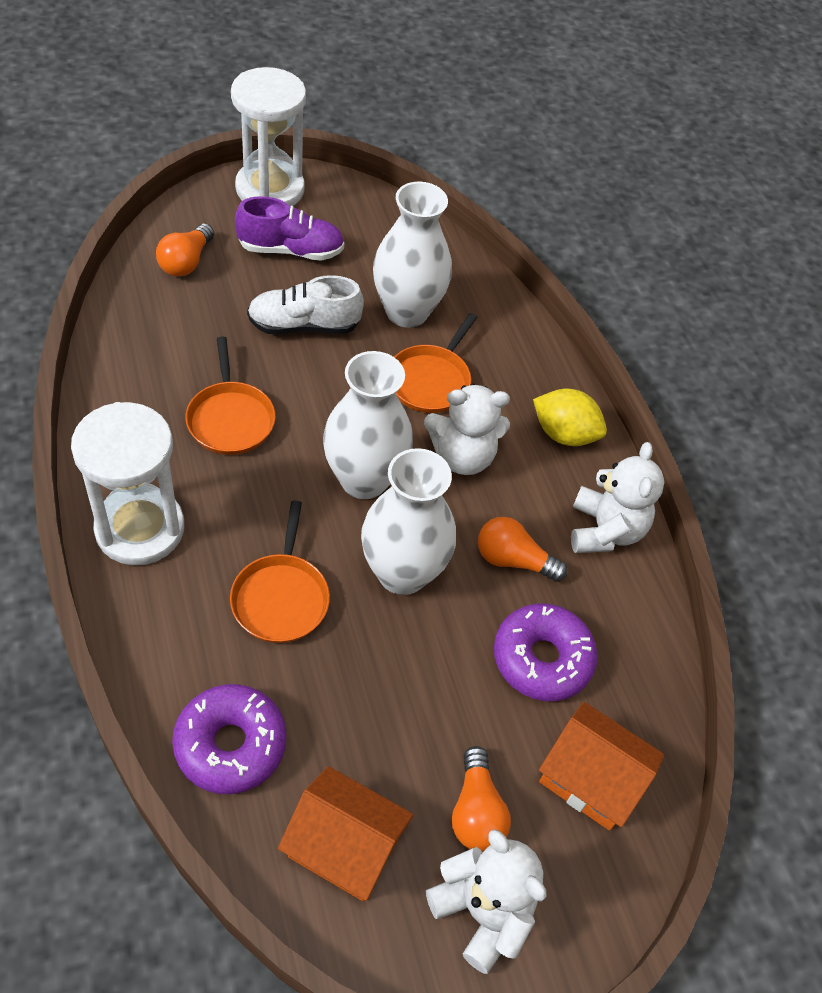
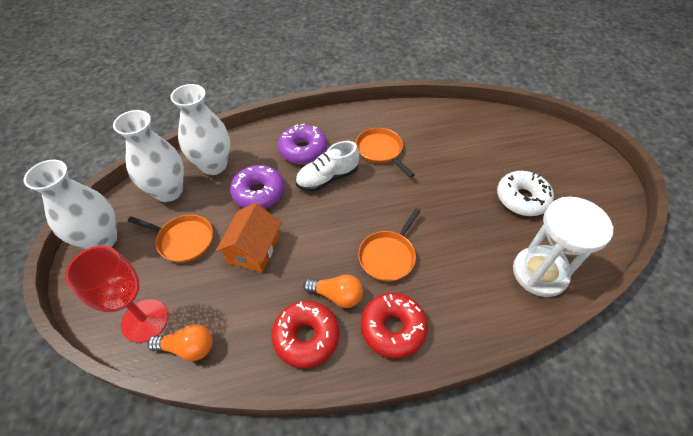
orange house: [278,766,414,901] [539,702,664,831] = 2 -> [216,203,282,272] = 1
orange light bulb: [156,223,214,277] [452,746,511,852] [478,517,568,582] = 3 -> [148,324,213,361] [303,275,363,308] = 2
purple shoe: [235,196,344,261] = 1 -> none = 0
red donut: none = 0 -> [271,301,339,368] [361,293,428,359] = 2
red goblet: none = 0 -> [65,246,168,343] = 1
white donut: none = 0 -> [497,171,554,216] = 1
white hourglass: [71,402,184,565] [231,67,306,206] = 2 -> [513,197,614,297] = 1
white teddy bear: [424,384,510,475] [426,829,547,974] [571,442,664,553] = 3 -> none = 0
yellow lemon: [533,389,607,446] = 1 -> none = 0

